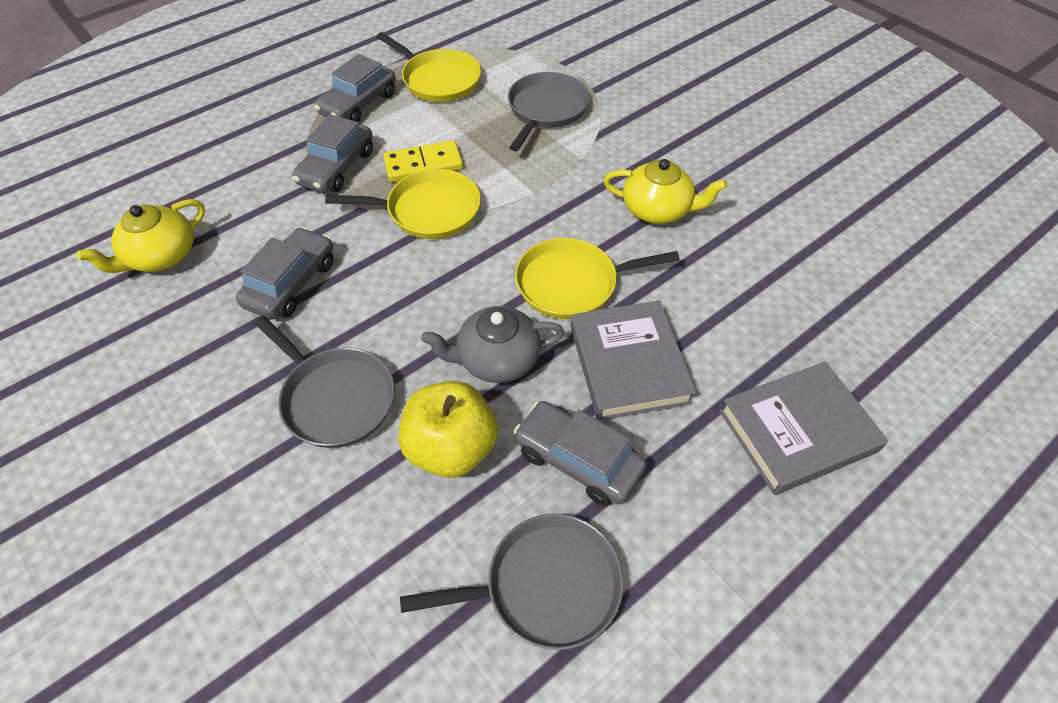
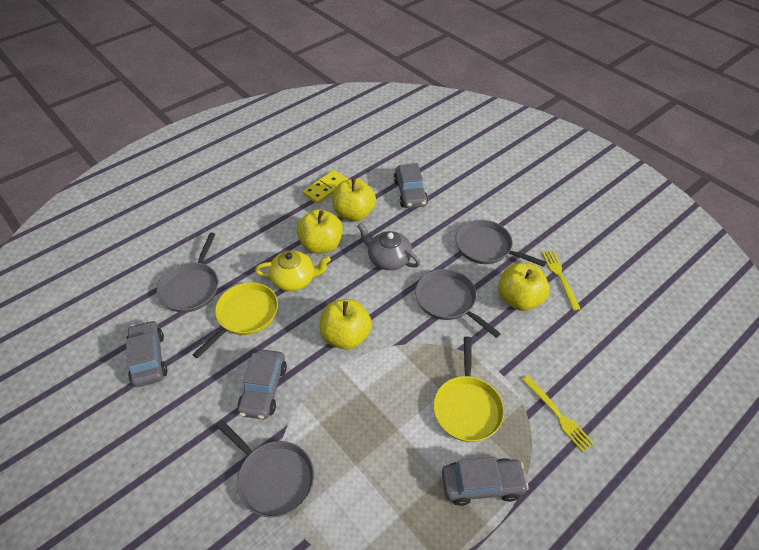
grey book: [570,300,696,421] [719,361,888,495] = 2 -> none = 0
grey pan: [254,316,395,448] [400,514,623,650] [508,72,590,151] = 3 -> [157,233,218,313] [216,420,314,518] [415,269,501,338] [455,220,547,267] = 4
yellow apple: [399,381,498,478] = 1 -> [297,209,343,254] [320,299,372,350] [332,177,376,221] [498,263,550,311] = 4
yellow fork: none = 0 -> [522,375,594,452] [542,250,581,310] = 2
yellow pan: [325,169,481,239] [376,32,481,102] [515,238,680,319] = 3 -> [192,282,278,359] [433,337,504,442] = 2
yellow teapot: [76,199,205,273] [603,159,727,224] = 2 -> [255,251,331,291] = 1

